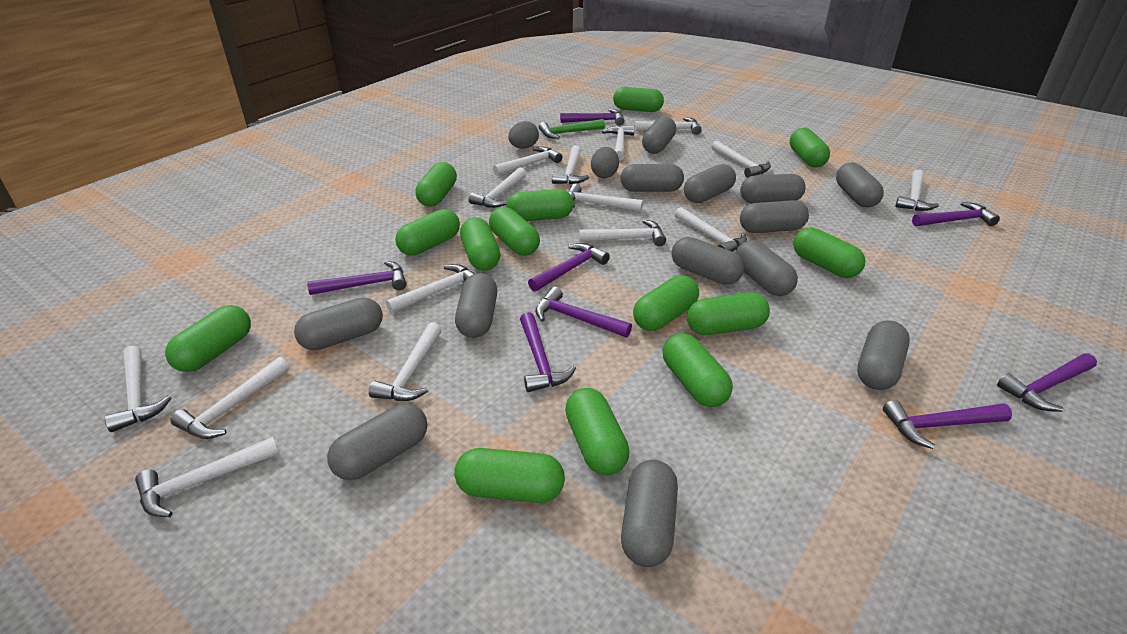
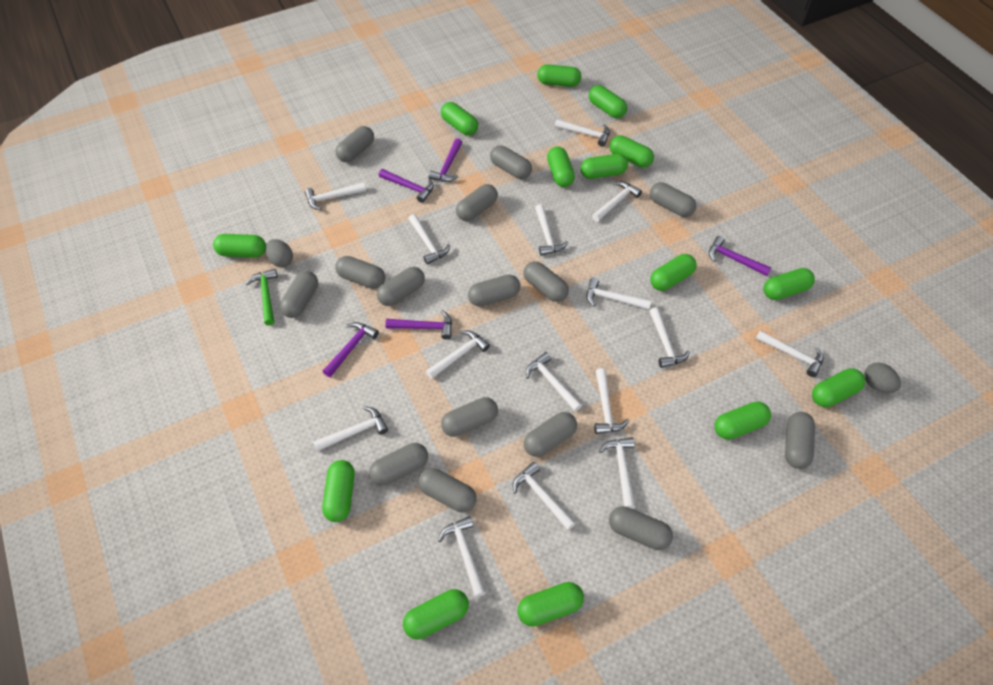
grey capsule: [294,297,383,350] [327,403,427,480] [455,273,497,338] [621,164,684,192] [621,460,678,567] [642,117,676,154] [672,237,744,285] [684,164,736,203] [735,240,798,296] [740,174,806,204] [740,200,809,233] [836,163,884,208] [857,320,910,390] = 13 -> [280,271,318,318] [335,256,385,289] [336,126,374,162] [369,443,428,486] [377,267,425,306] [418,468,477,512] [441,397,498,437] [456,184,498,221] [468,275,520,307] [490,145,532,179] [523,261,569,302] [524,412,577,457] [609,506,673,550] [650,182,696,217] [785,412,815,469] = 15
purple hammer: [307,261,406,295] [520,312,576,392] [528,243,610,292] [535,287,632,338] [560,109,625,126] [883,400,1012,449] [912,202,1000,227] [997,353,1097,412] = 8 -> [323,322,379,377] [379,169,434,203] [385,310,452,340] [429,138,463,182] [709,236,771,276] = 5

